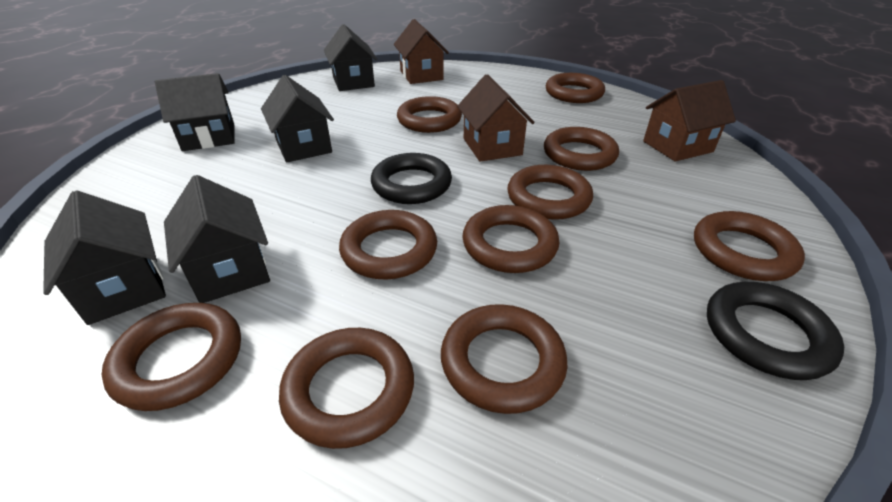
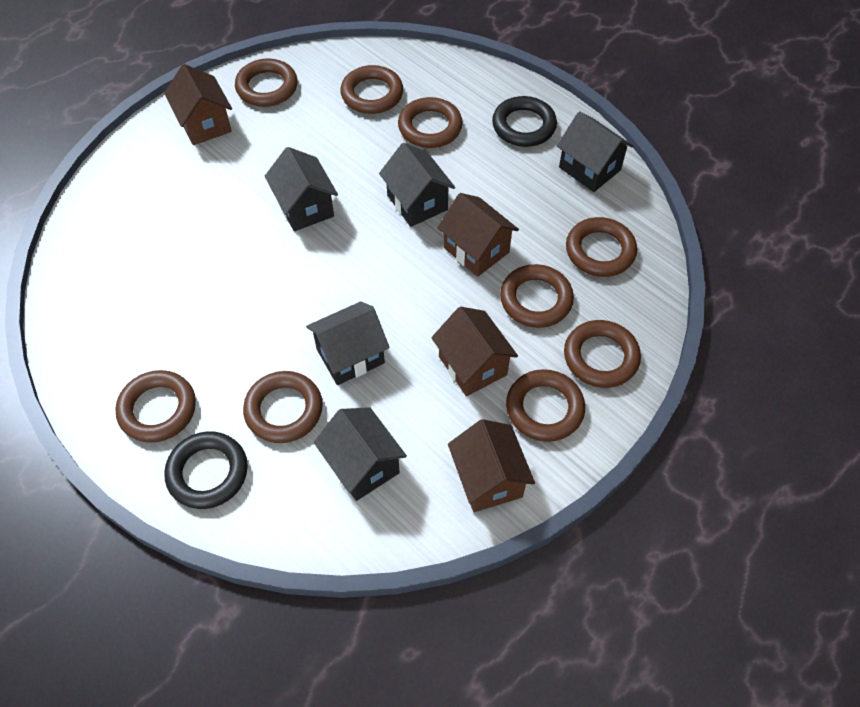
brown house: [394,19,449,84] [457,74,535,162] [643,80,736,162] = 3 -> [164,64,232,145] [431,307,518,396] [437,193,519,277] [448,419,535,512] = 4
brown ring: [102,303,241,411] [279,328,414,449] [339,210,437,280] [397,96,462,133] [441,304,568,414] [462,205,560,273] [507,165,593,220] [544,127,619,171] [546,73,605,103] [694,211,805,281] = 10 -> [115,370,196,443] [235,58,298,107] [243,371,323,443] [340,65,403,114] [398,97,463,148] [500,264,574,328] [506,369,585,442] [564,320,641,388] [566,217,637,277] = 9

